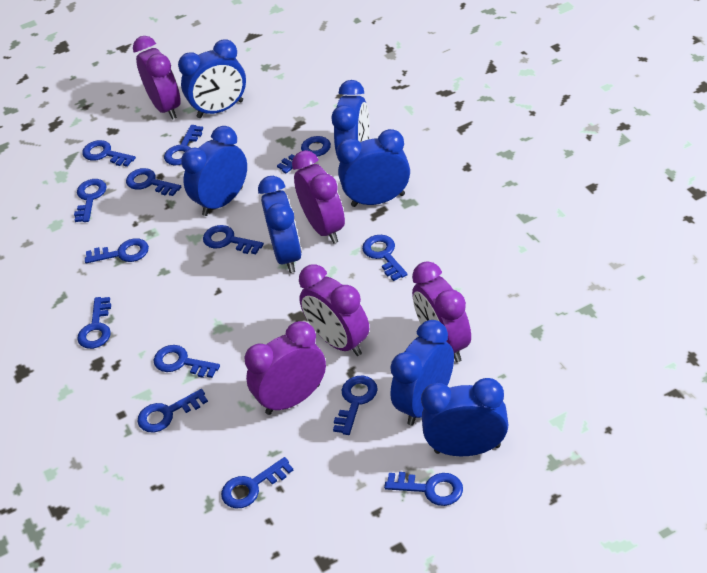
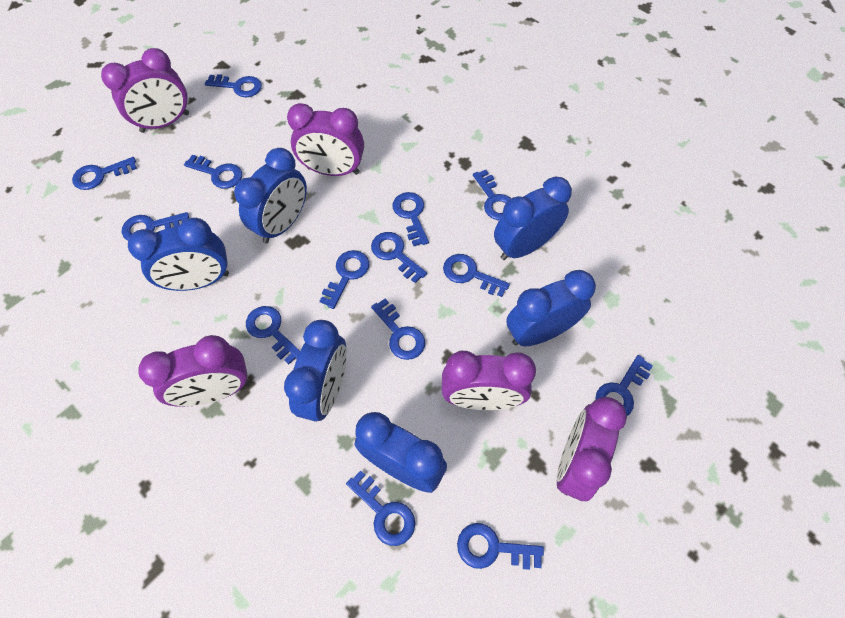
blue clock: [178,39,246,118] [181,126,247,216] [258,176,302,273] [331,80,370,162] [337,129,410,207] [390,320,454,425] [421,378,508,456] = 7 -> [128,218,229,291] [234,148,307,243] [284,320,347,422] [354,412,447,493] [494,176,572,260] [506,270,596,346] = 6

